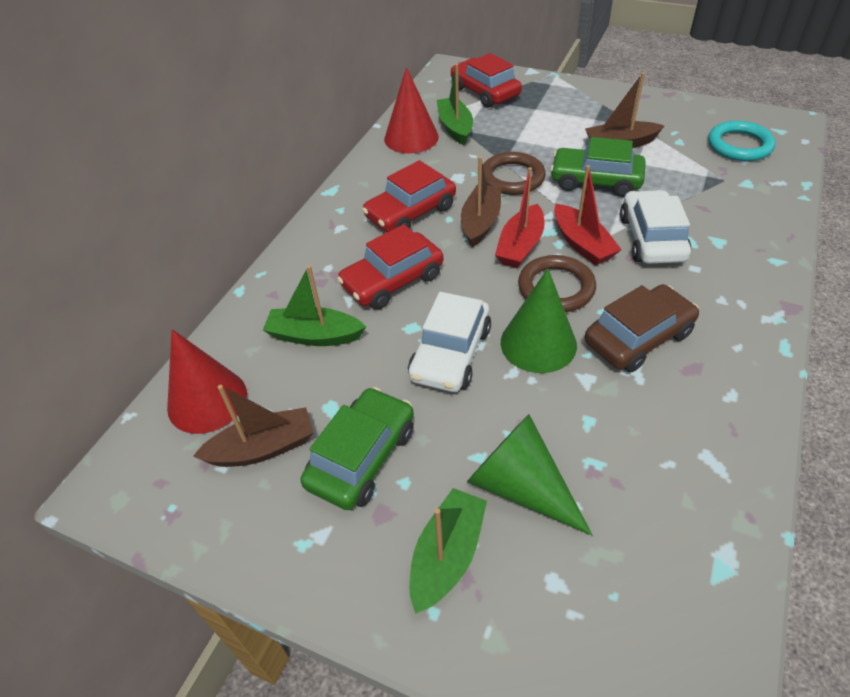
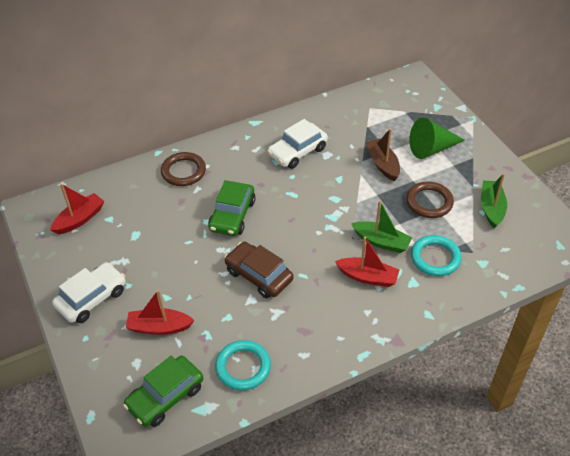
brown boat: [193,385,313,467] [461,156,501,247] [585,72,664,148] = 3 -> [365,129,400,181] = 1
green boat: [263,265,366,346] [410,488,487,614] [437,64,473,145] = 3 -> [351,200,412,253] [481,173,507,228] = 2
green cone: [467,414,592,536] [501,268,577,373] = 2 -> [409,117,465,159] = 1
red boat: [495,167,544,268] [554,165,622,265] = 2 -> [50,184,104,234] [126,290,195,335] [335,237,399,287] = 3
red car: [337,224,443,309] [362,160,456,232] [451,53,522,108] = 3 -> none = 0
red cone: [167,329,247,434] [384,67,439,153] = 2 -> none = 0
turquoise ring: [708,121,775,161] = 1 -> [215,340,271,390] [411,235,461,276] = 2

